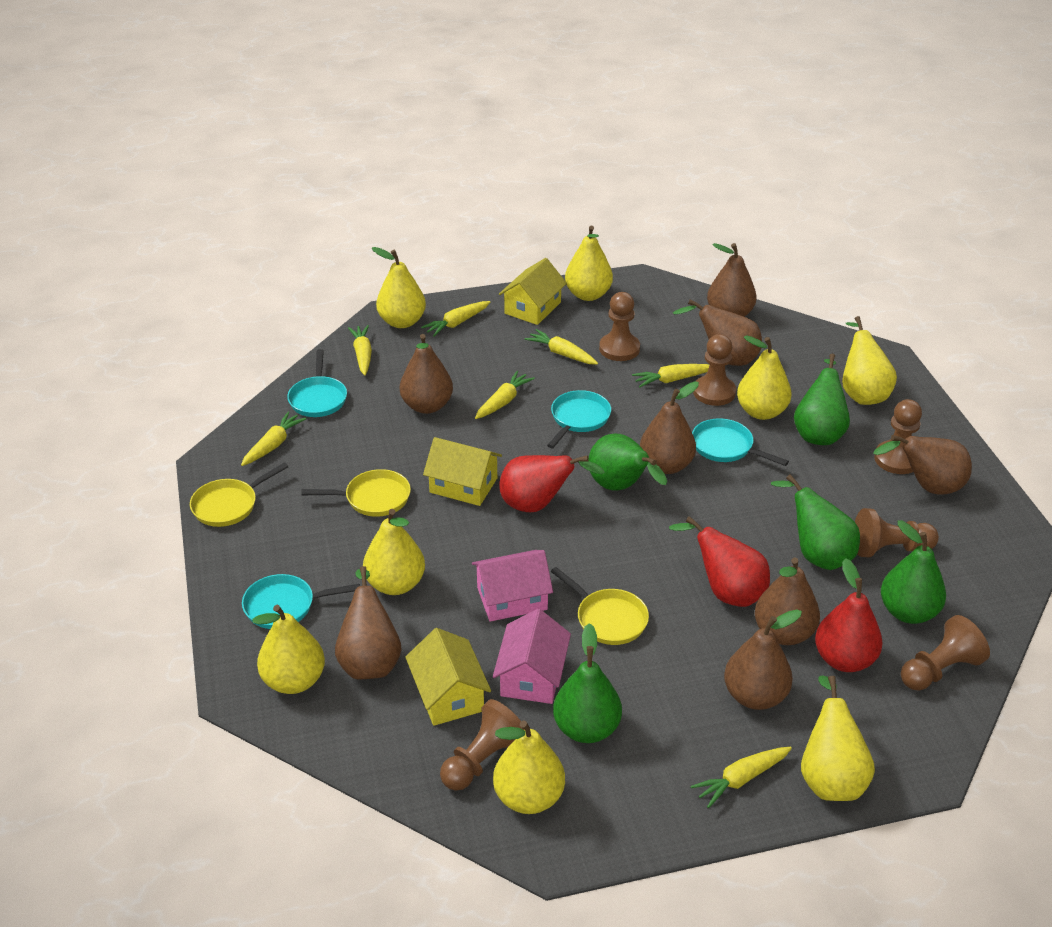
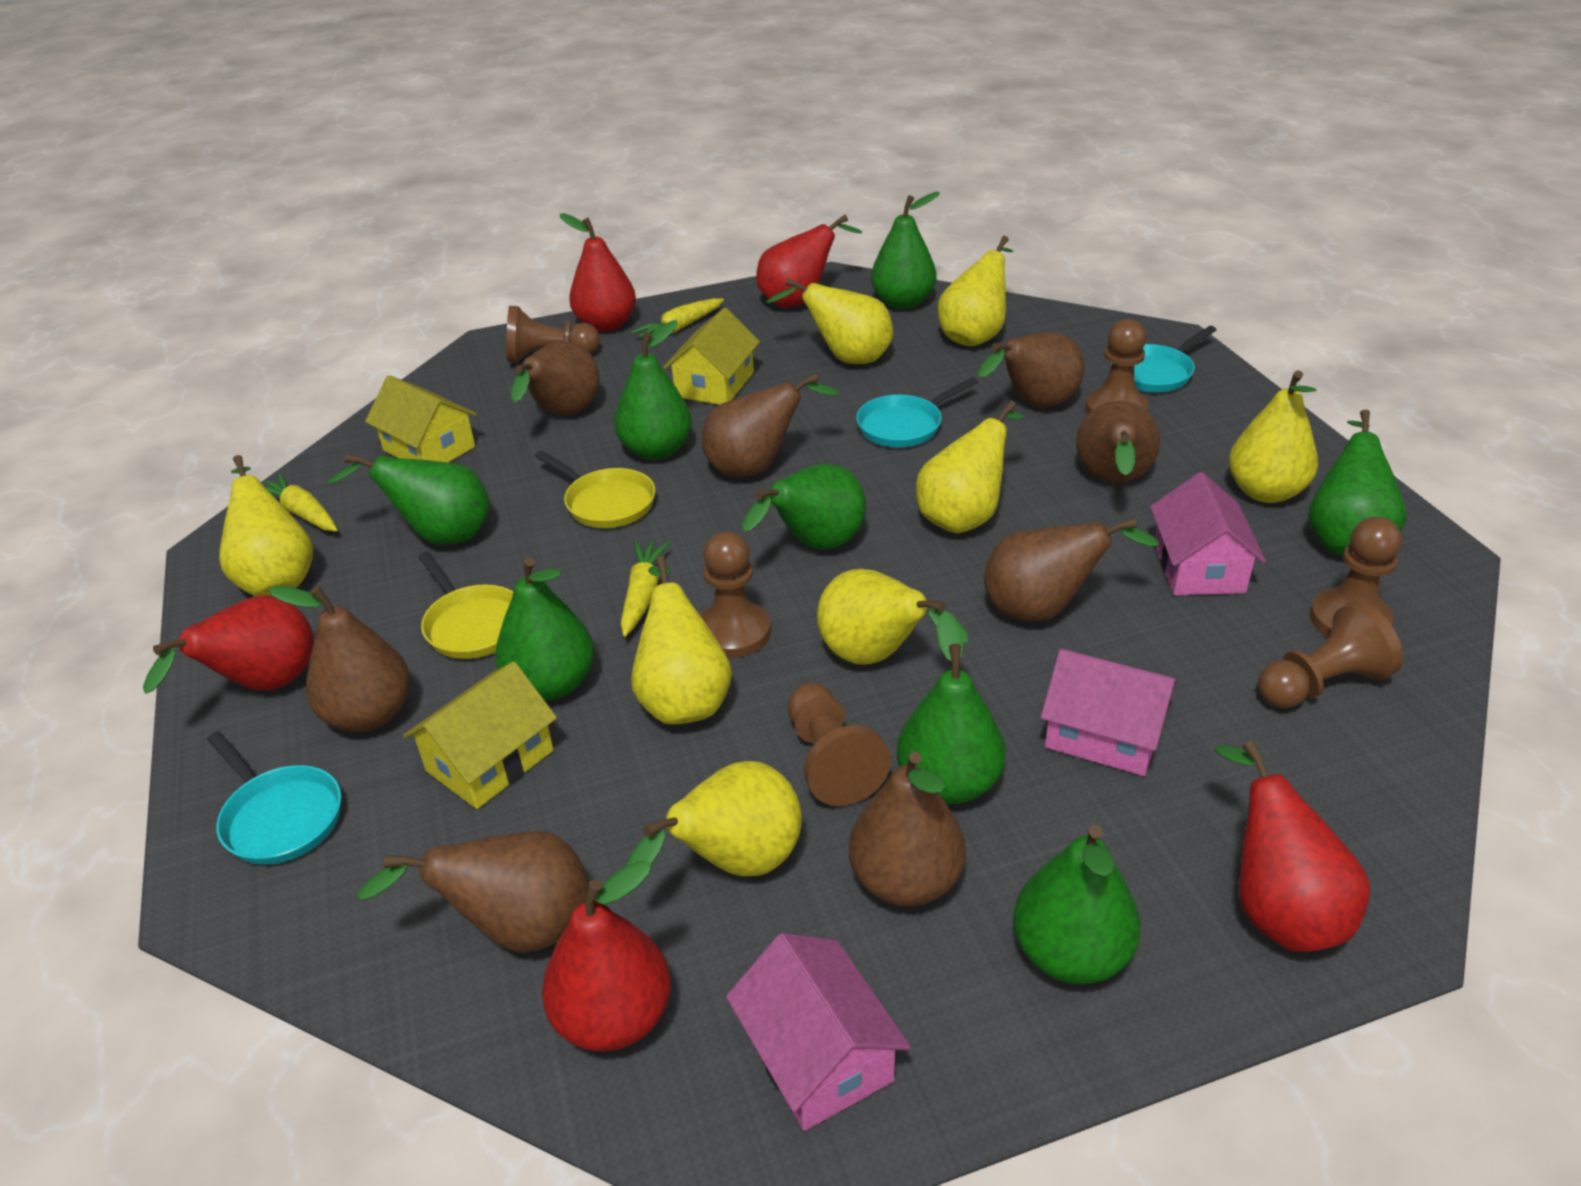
green pear: [553,623,622,743] [589,434,667,491] [771,474,860,570] [794,354,850,445] [881,520,946,624] = 5 -> [327,454,490,545] [495,557,594,700] [614,320,692,460] [742,464,866,549] [871,192,940,309] [897,611,1006,804] [1013,825,1141,984] [1308,409,1406,555] = 8
pink house: [472,550,553,622] [493,609,571,704] = 2 -> [726,933,911,1131] [1040,649,1178,776] [1150,472,1266,595] = 3
red pear: [499,455,605,512] [669,516,770,607] [815,558,883,672] = 3 -> [143,595,314,694] [542,860,671,1052] [560,213,636,332] [756,215,862,308] [1215,741,1370,952] = 5
turquoise pan: [242,574,360,629] [287,349,347,417] [547,390,611,448] [692,418,789,466] = 4 -> [207,731,341,865] [856,377,978,447] [1111,326,1216,392] = 3
yellow carrot: [241,412,306,466] [348,325,372,375] [421,301,490,337] [475,371,535,419] [525,329,598,364] [632,364,709,387] [690,747,792,808] = 7 -> [265,474,338,531] [620,541,670,637] [631,298,724,338] = 3
yellow pan: [190,462,289,527] [301,469,411,517] [551,567,649,645] = 3 -> [418,552,513,659] [535,450,655,528] = 2

